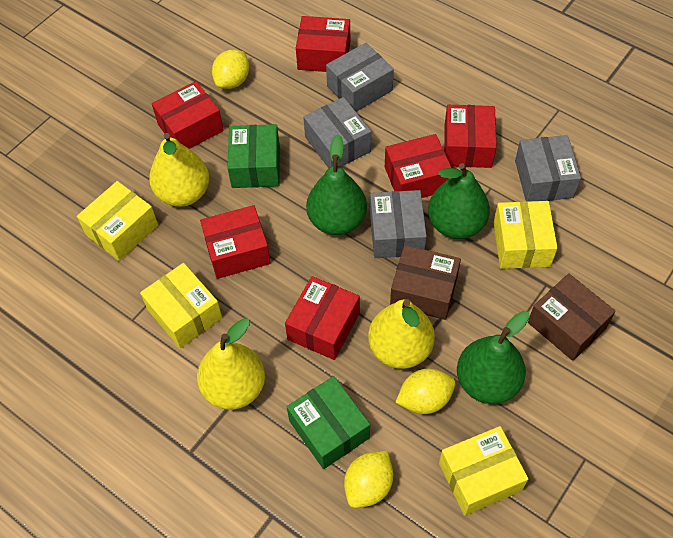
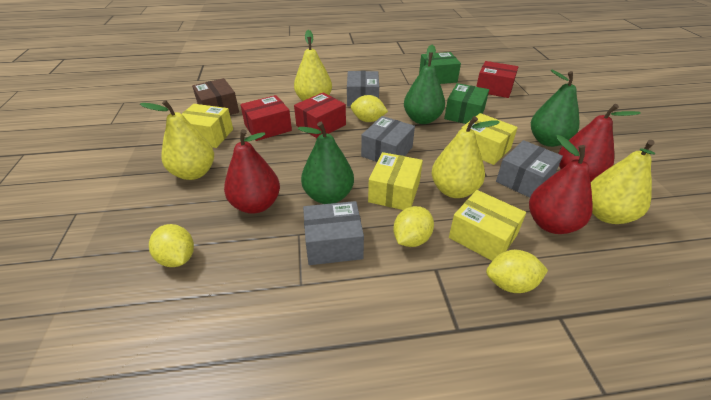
brown box: [390,245,461,320] [528,273,616,361] = 2 -> [192,78,239,115] = 1
red box: [152,81,224,149] [200,205,271,279] [285,276,360,360] [296,16,350,72] [385,134,452,198] [444,105,496,168] = 6 -> [240,95,292,141] [294,93,346,138] [476,61,518,98] = 3
red pear: none = 0 -> [224,129,280,214] [529,135,593,234] [558,104,641,182] = 3
yellow lemon: [212,50,249,89] [344,451,393,508] [395,369,456,414] = 3 -> [149,224,194,267] [351,95,388,122] [393,206,434,247] [486,250,548,293] = 4
yellow pear: [149,133,209,207] [197,318,265,410] [368,299,435,369] = 3 -> [140,100,214,180] [294,30,332,101] [432,116,500,198] [590,140,656,224] = 4

